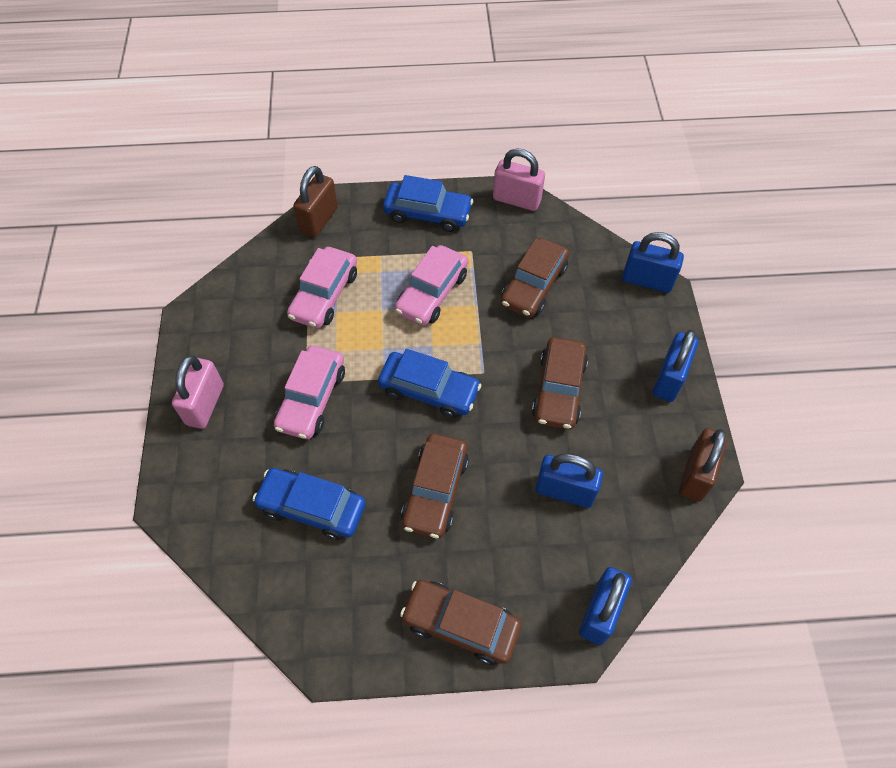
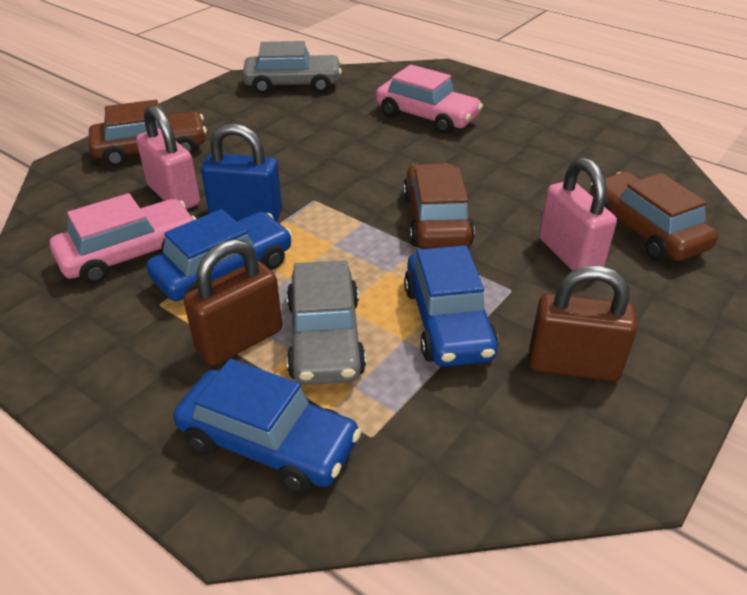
blue padlock: [535,453,603,508] [579,567,632,645] [622,232,684,293] [653,329,699,402] = 4 -> [201,123,282,221] = 1
brown car: [400,580,522,665] [401,433,469,538] [501,238,569,318] [532,337,588,430] = 4 -> [89,100,207,167] [403,163,475,249] [590,172,718,261] = 3
grey car: none = 0 -> [242,41,342,94] [287,260,366,385] = 2
pink car: [274,346,345,439] [287,247,357,328] [395,245,468,326] = 3 -> [50,193,196,284] [376,65,483,134] = 2

